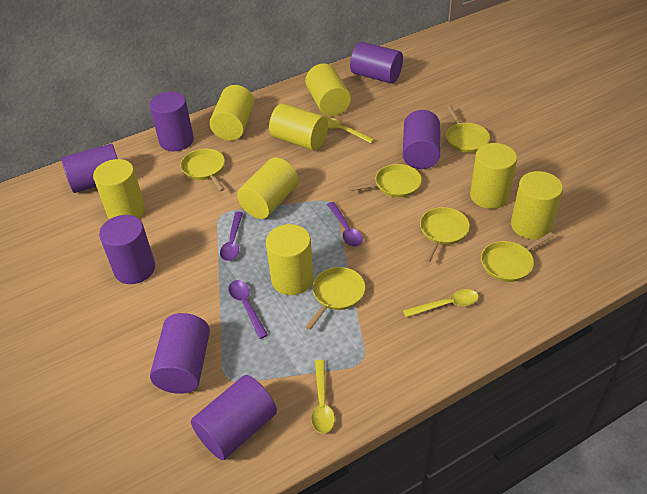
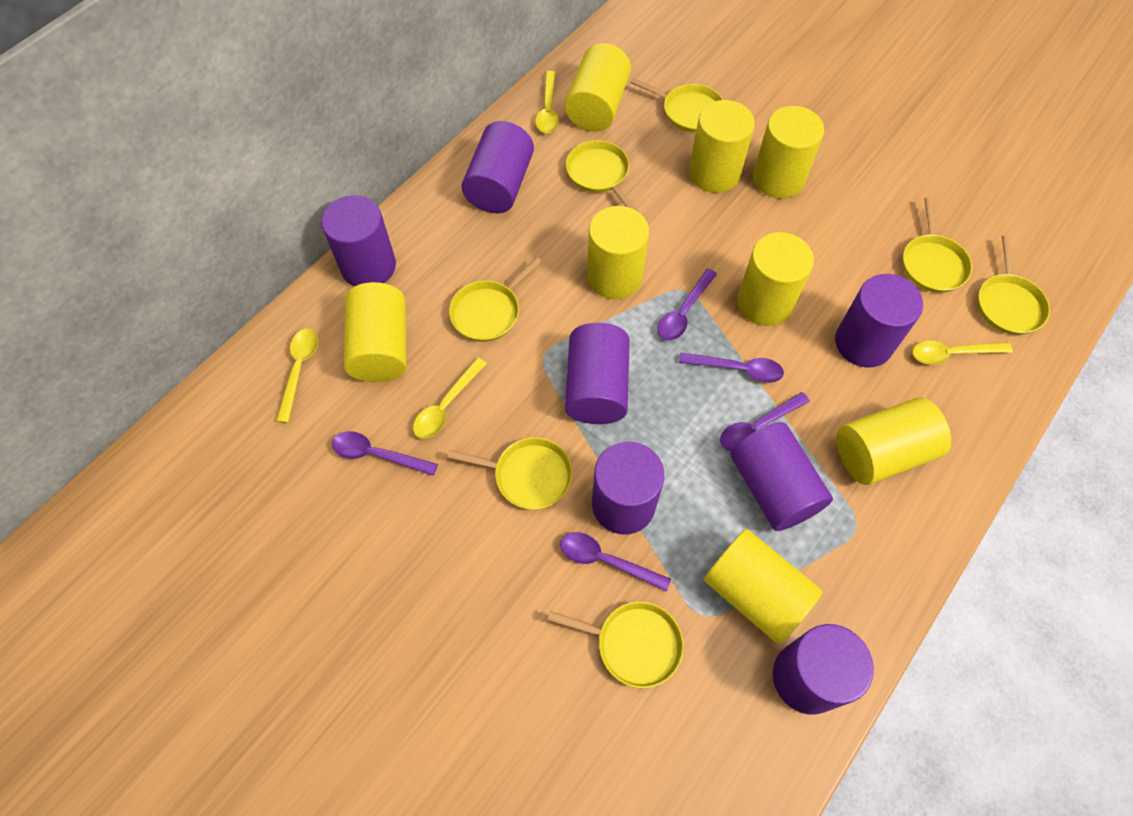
purple spoon: [220,212,243,261] [229,280,268,339] [327,202,363,247] = 3 -> [332,431,438,476] [560,532,671,592] [658,269,717,340] [679,353,784,383] [720,392,810,451] = 5
yellow pan: [181,148,225,191] [305,267,365,330] [348,164,422,198] [420,207,470,263] [446,105,490,153] [481,232,554,282] = 6 -> [447,437,572,510] [449,257,542,342] [547,602,684,688] [566,140,638,211] [630,78,723,133] [903,197,972,293] [978,235,1050,335] = 7
yellow spoon: [311,360,335,434] [327,117,375,143] [403,289,479,317] = 3 -> [276,328,318,423] [413,358,487,439] [535,71,559,133] [912,341,1013,365] = 4

